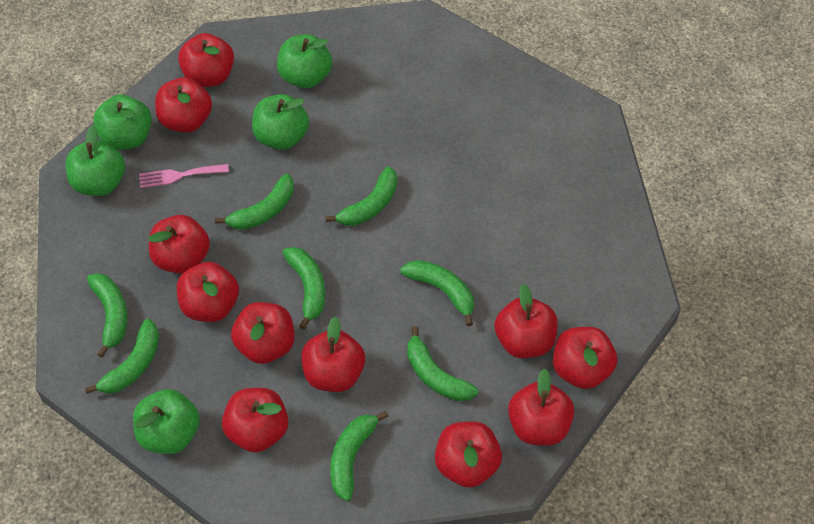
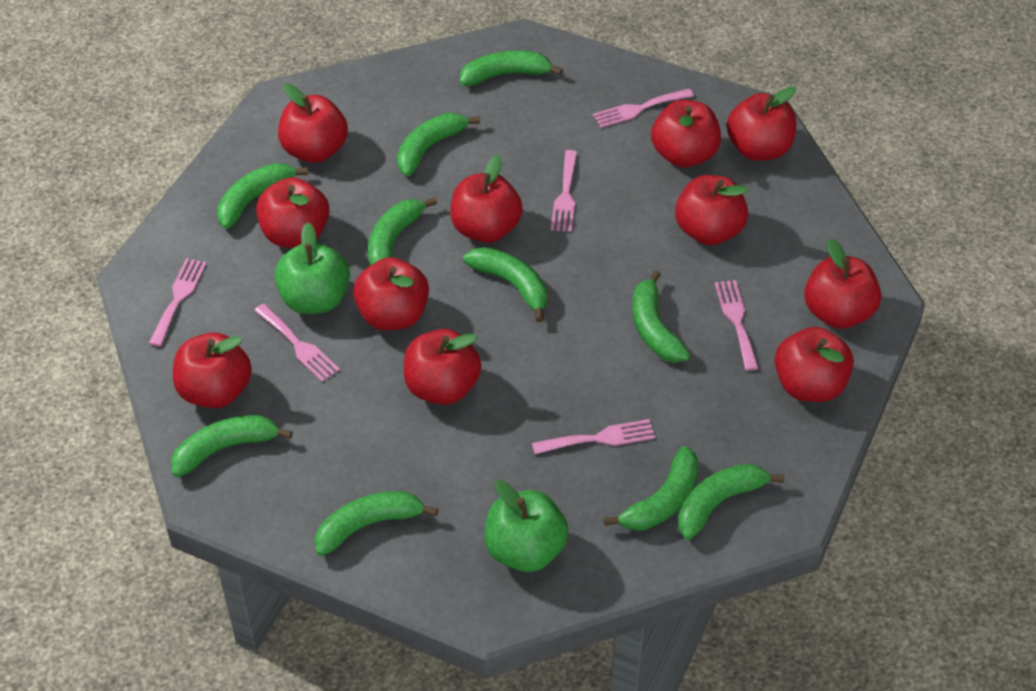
green apple: [66,125,125,196] [93,95,152,150] [133,389,200,454] [252,94,309,150] [277,34,332,88] = 5 -> [274,222,350,314] [485,480,569,572] = 2
green banana: [85,319,159,394] [87,273,127,358] [215,174,294,230] [283,247,325,329] [325,166,397,226] [330,411,388,501] [400,260,474,326] [407,326,478,401] = 8 -> [171,415,292,477] [217,163,308,229] [314,491,438,556] [368,197,437,266] [397,113,480,176] [460,51,563,86] [463,247,547,322] [604,446,699,530] [632,270,690,362] [678,464,784,540] = 10
pink fork: [139,164,229,188] = 1 -> [149,258,207,347] [254,303,340,382] [532,419,655,454] [551,150,578,232] [593,88,694,128] [715,280,759,371] = 6

